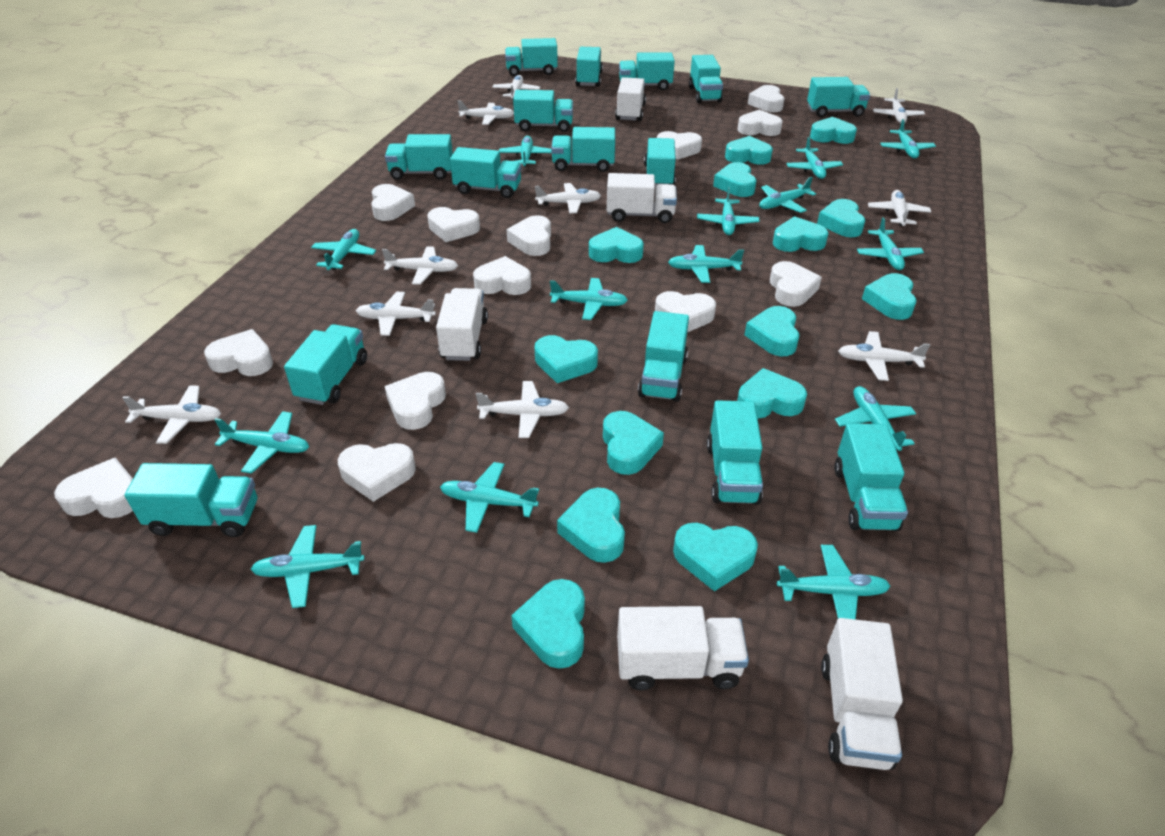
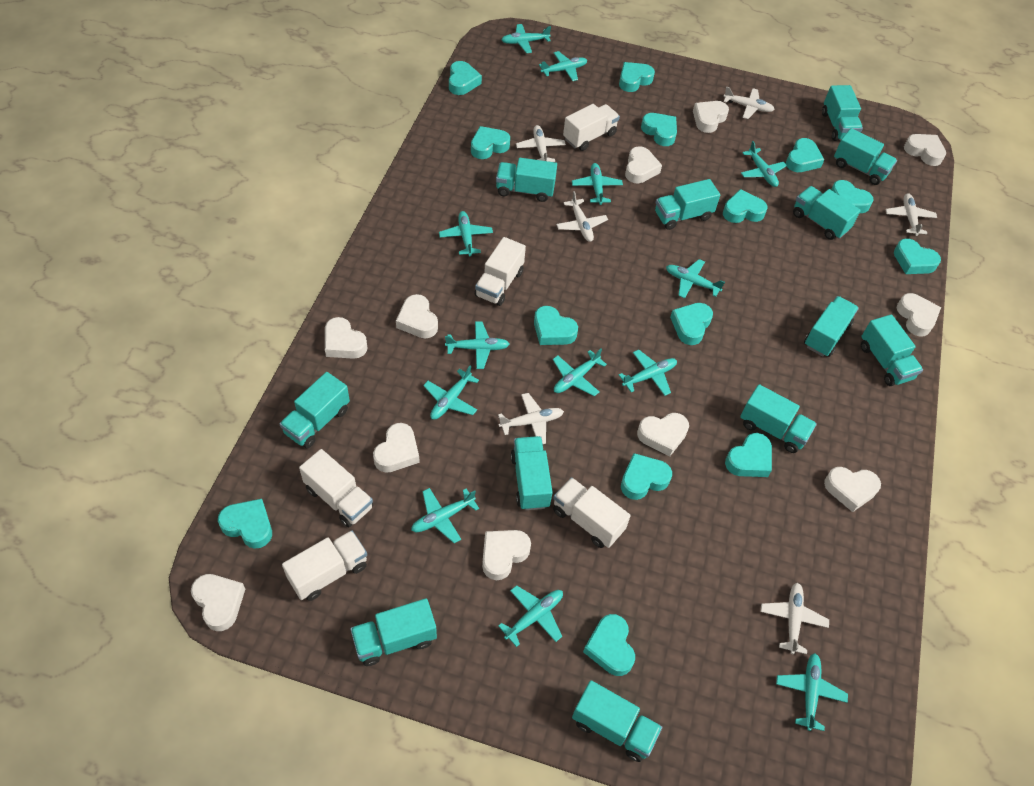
turquoise plane: [214,411,309,474] [251,525,365,608] [311,229,376,270] [440,462,539,533] [499,136,551,167] [550,278,628,320] [668,245,744,283] [697,187,760,235] [759,177,816,213] [777,545,890,620] [786,137,843,179] [835,386,916,451] [857,217,924,270] [880,119,936,159] = 14 -> [411,488,479,543] [423,365,479,420] [439,211,493,256] [445,321,510,369] [498,585,563,647] [501,24,551,53] [539,51,588,81] [553,348,607,396] [572,163,623,205] [619,350,677,396] [666,259,725,298] [741,141,787,187] [776,653,848,731] = 13
turquoise truck: [124,463,257,537] [284,324,367,405] [385,134,453,180] [450,147,522,198] [505,38,558,76] [513,90,573,132] [551,127,615,172] [575,47,603,87] [619,52,675,90] [638,311,689,402] [644,138,676,187] [689,55,723,103] [707,400,763,505] [807,77,870,117] [834,423,908,531] = 15 -> [280,372,350,448] [350,598,437,666] [496,158,557,202] [511,436,553,510] [572,680,662,762] [655,179,720,230] [740,384,817,453] [793,186,861,240] [804,296,859,357] [822,85,863,141] [834,128,897,185] [861,314,923,386] = 12
white heart: [54,457,133,518] [204,329,273,376] [338,443,416,502] [371,184,415,221] [385,372,446,430] [427,207,480,242] [473,256,531,295] [507,215,551,256] [655,291,716,332] [657,131,702,160] [737,110,783,136] [748,85,784,112] [770,261,822,307] = 13 -> [191,574,245,631] [325,317,368,359] [373,423,420,473] [396,294,438,338] [482,530,531,580] [625,146,662,183] [637,413,689,457] [693,101,729,133] [824,467,881,512] [897,293,941,336] [904,134,946,166] = 11
white plane: [122,385,221,444] [356,292,436,336] [382,246,458,285] [457,101,514,125] [476,381,569,438] [492,75,540,100] [535,183,601,214] [838,331,930,381] [868,190,931,226] [873,88,925,123] = 10 -> [498,393,564,444] [516,125,566,162] [556,191,608,242] [723,87,775,119] [761,583,829,654] [885,193,937,236] = 6

